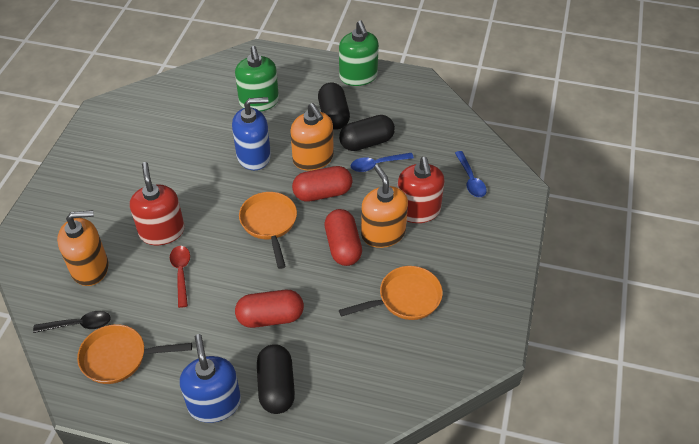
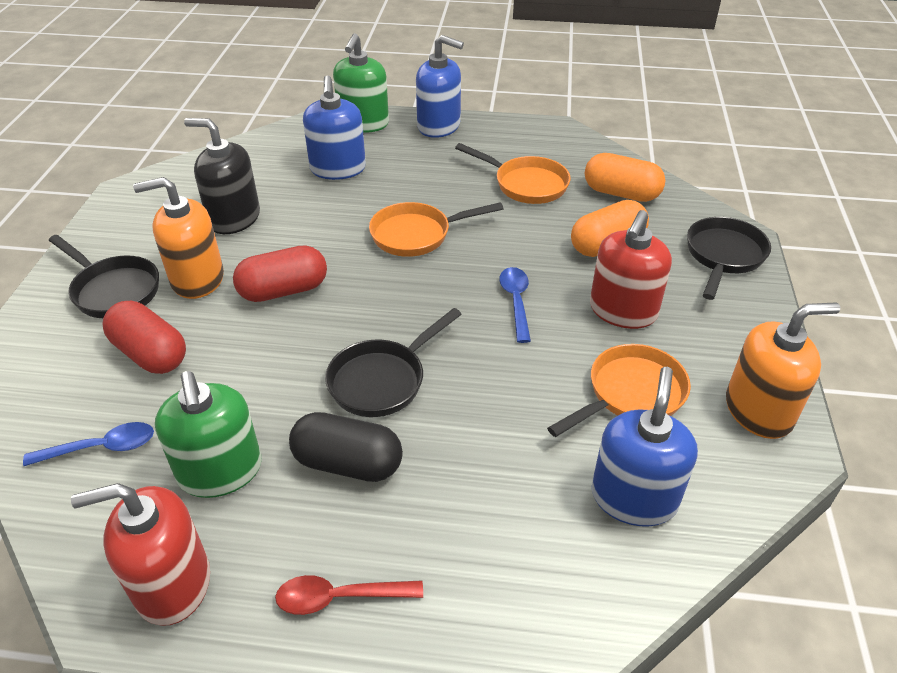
black capsule: [257,344,295,414] [318,83,350,130] [339,115,395,151] = 3 -> [289,412,403,482] = 1
black pan: none = 0 -> [49,235,159,318] [325,308,462,417] [687,217,771,300] = 3
black soap dispenser: none = 0 -> [184,118,260,234] = 1
black spoon: [33,311,111,333] = 1 -> none = 0
blue soap dispenser: [180,334,241,423] [232,97,271,170] = 2 -> [303,75,366,180] [416,35,464,138] [592,367,698,527] = 3
orange capsule: none = 0 -> [571,200,649,257] [585,153,666,202] = 2
orange soap dispenser: [57,210,108,286] [290,103,334,171] [361,165,408,248] = 3 -> [133,177,224,299] [726,302,840,439] = 2
red capsule: [235,290,304,328] [292,166,352,202] [325,209,362,266] = 3 -> [102,301,186,374] [233,245,327,302] = 2

